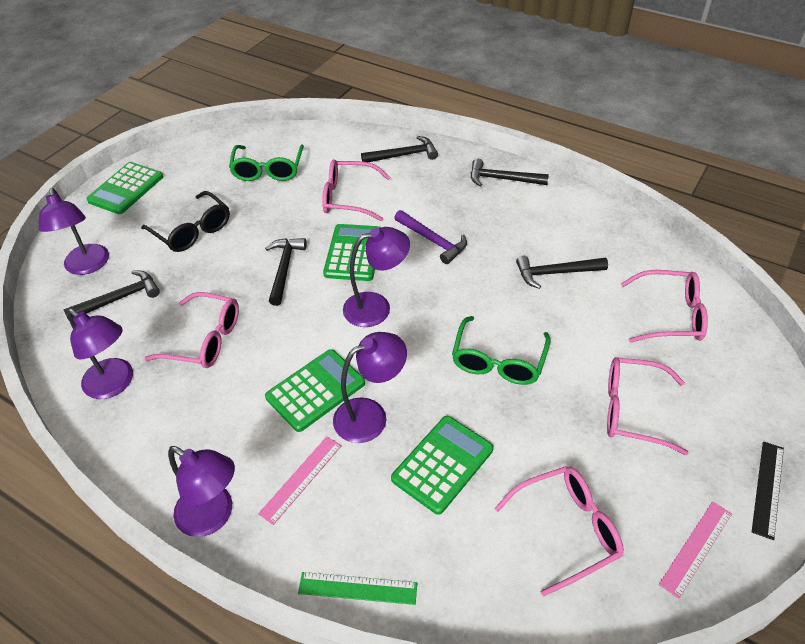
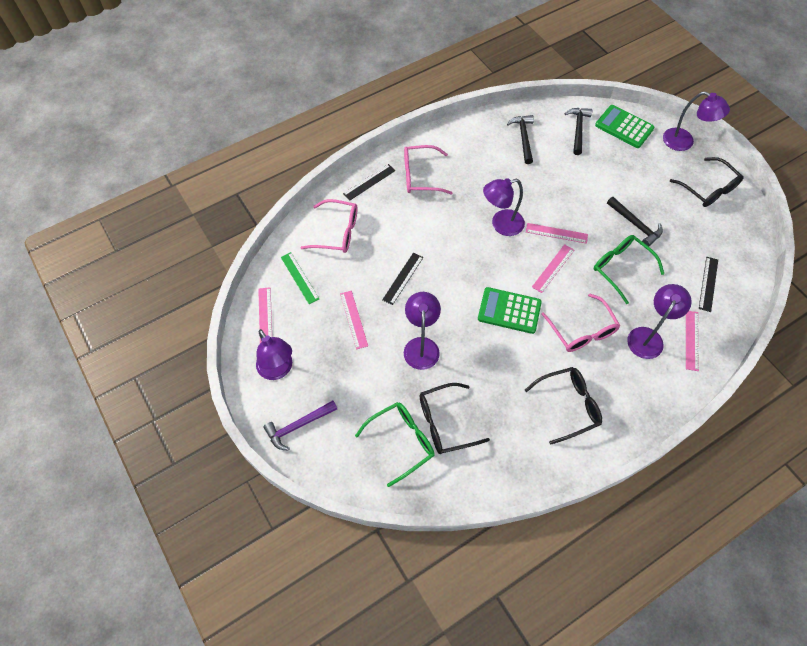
black glasses: [141,191,230,252] = 1 -> [420,383,490,454] [525,367,602,444] [670,157,744,207] = 3
black hammer: [64,271,160,320] [265,238,307,306] [361,136,438,162] [471,158,549,186] [516,256,608,289] = 5 -> [507,115,534,164] [564,108,592,155] [607,197,663,247] = 3
black ruler: [752,442,784,540] = 1 -> [343,164,395,201] [382,253,423,305] [699,257,718,312] = 3
green calculator: [86,162,163,214] [265,349,365,432] [323,224,381,281] [391,416,493,515] = 4 -> [478,287,542,334] [595,105,655,148] = 2
pink glasses: [144,292,239,368] [322,159,391,221] [495,466,624,597] [607,357,689,455] [621,270,708,343] = 5 -> [301,199,357,253] [404,145,452,194] [541,293,620,352] = 3
pink ruler: [258,436,342,525] [659,501,732,599] = 2 -> [258,287,272,343] [340,291,368,349] [526,223,588,244] [532,244,574,293] [686,311,699,371] = 5

